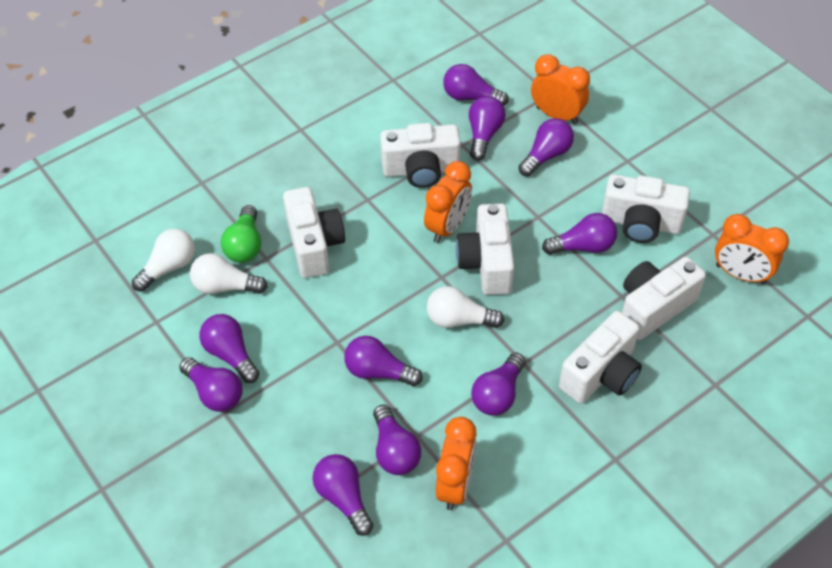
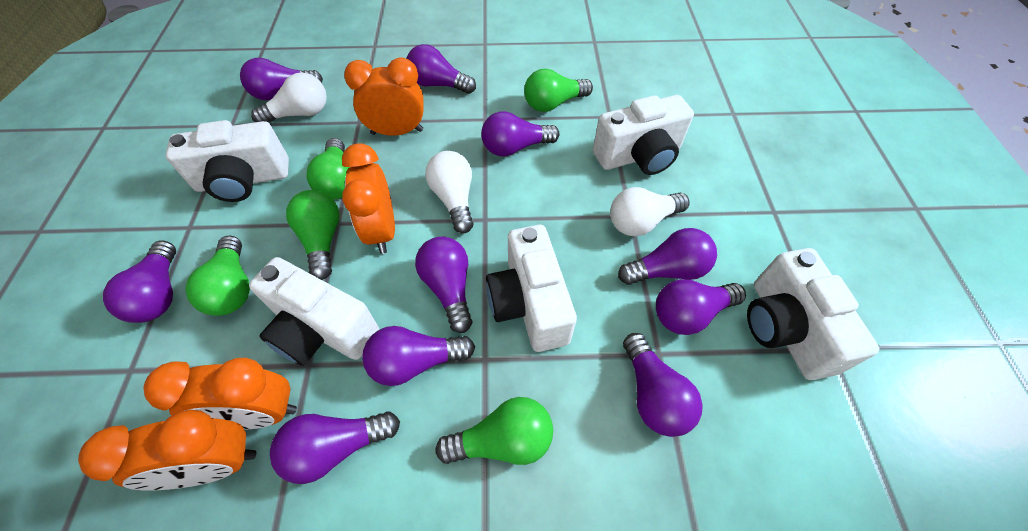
green light bulb: [221,205,261,263] = 1 -> [185,236,250,316] [286,190,340,280] [307,138,350,199] [435,397,553,465] [524,69,593,112] = 5
white camera: [283,187,345,278] [380,123,461,188] [456,204,514,295] [559,311,642,404] [602,174,690,243] [622,257,706,340] = 6 -> [165,120,289,202] [249,257,379,366] [486,225,577,352] [593,95,694,175] [747,248,879,380] = 5

